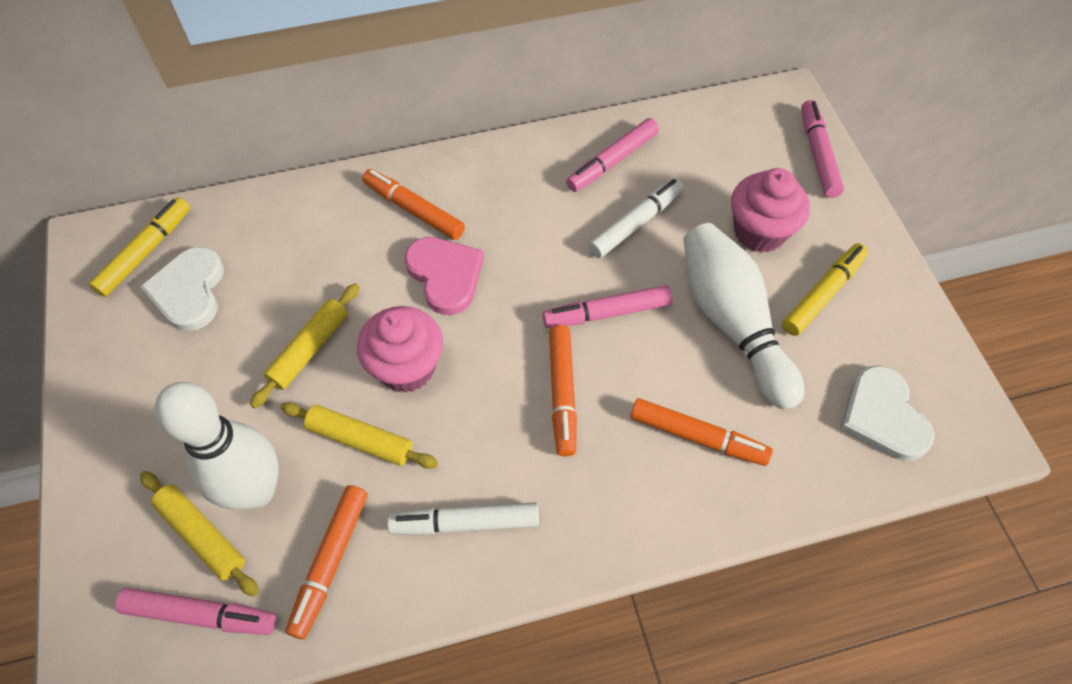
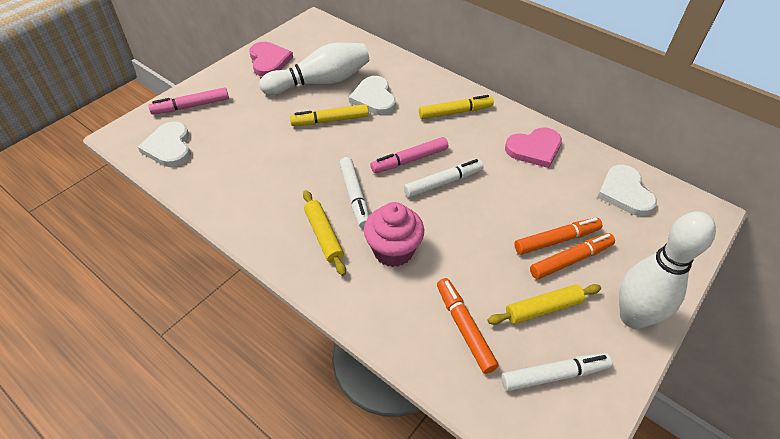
orange marker: [285,485,368,639] [362,169,465,240] [549,325,577,456] [630,398,773,466] = 4 -> [437,278,499,374] [514,218,602,255] [530,233,615,279] = 3
pink cupcake: [357,306,443,393] [731,168,810,253] = 2 -> [364,202,424,267] = 1
pink heart: [404,237,484,315] = 1 -> [249,42,293,76] [505,127,562,168] = 2
pink marker: [115,588,276,635] [543,285,673,328] [566,118,659,192] [801,100,844,198] = 4 -> [148,87,229,115] [371,137,448,173] = 2
white heart: [140,247,224,331] [840,365,934,461] = 2 -> [138,121,191,167] [349,76,396,115] [598,165,657,216] = 3
white marker: [387,502,539,535] [588,178,684,258] = 2 -> [339,157,369,228] [404,159,484,198] [501,353,612,391] = 3
yellow rolling pin: [140,471,259,597] [250,283,359,408] [281,402,438,469] = 3 -> [303,190,346,276] [488,284,601,325] = 2

